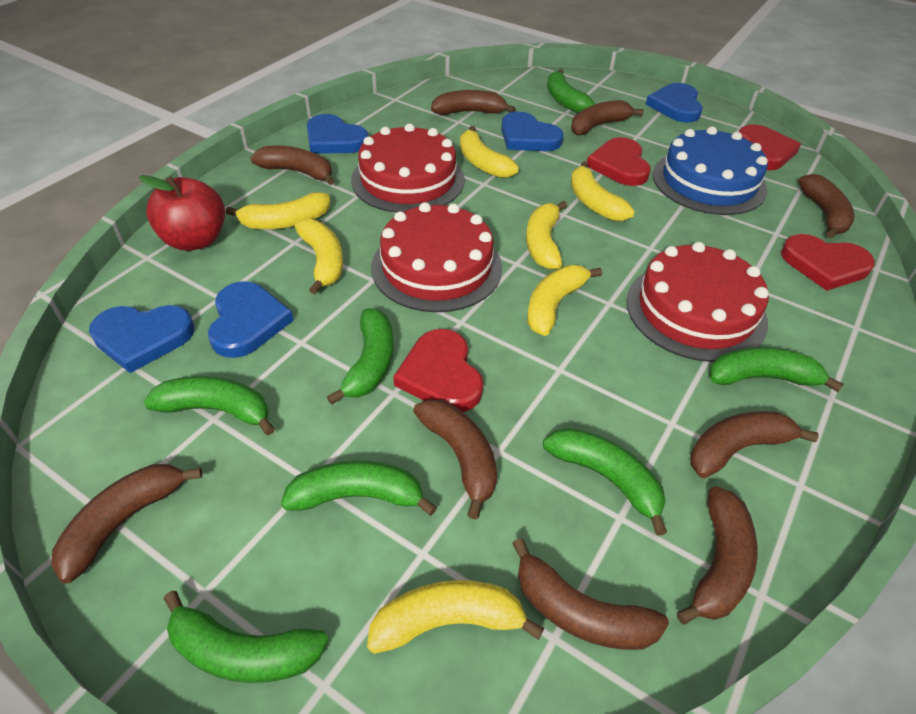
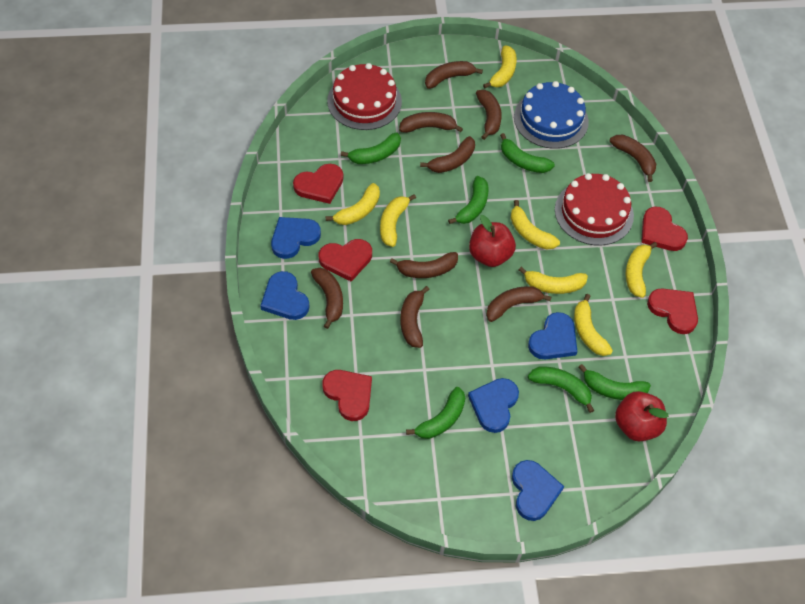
green banana: [144,376,275,436] [164,591,329,683] [281,460,437,516] [327,308,394,405] [543,428,667,536] [547,69,595,113] [709,347,844,392] = 7 -> [341,133,401,164] [406,387,465,439] [448,176,488,224] [500,133,555,173] [528,367,594,413] [579,364,651,400] = 6
red apple: [139,175,225,251] = 1 -> [469,215,516,267] [615,391,669,441] = 2
red cake: [351,123,465,213] [371,202,502,312] [626,242,769,362] = 3 -> [327,63,402,130] [555,173,634,245] = 2
red heart: [393,329,483,412] [587,137,651,186] [739,124,801,170] [781,234,875,291] = 4 -> [293,164,343,204] [319,239,372,282] [322,370,372,421] [641,207,688,251] [647,288,698,334] = 5

